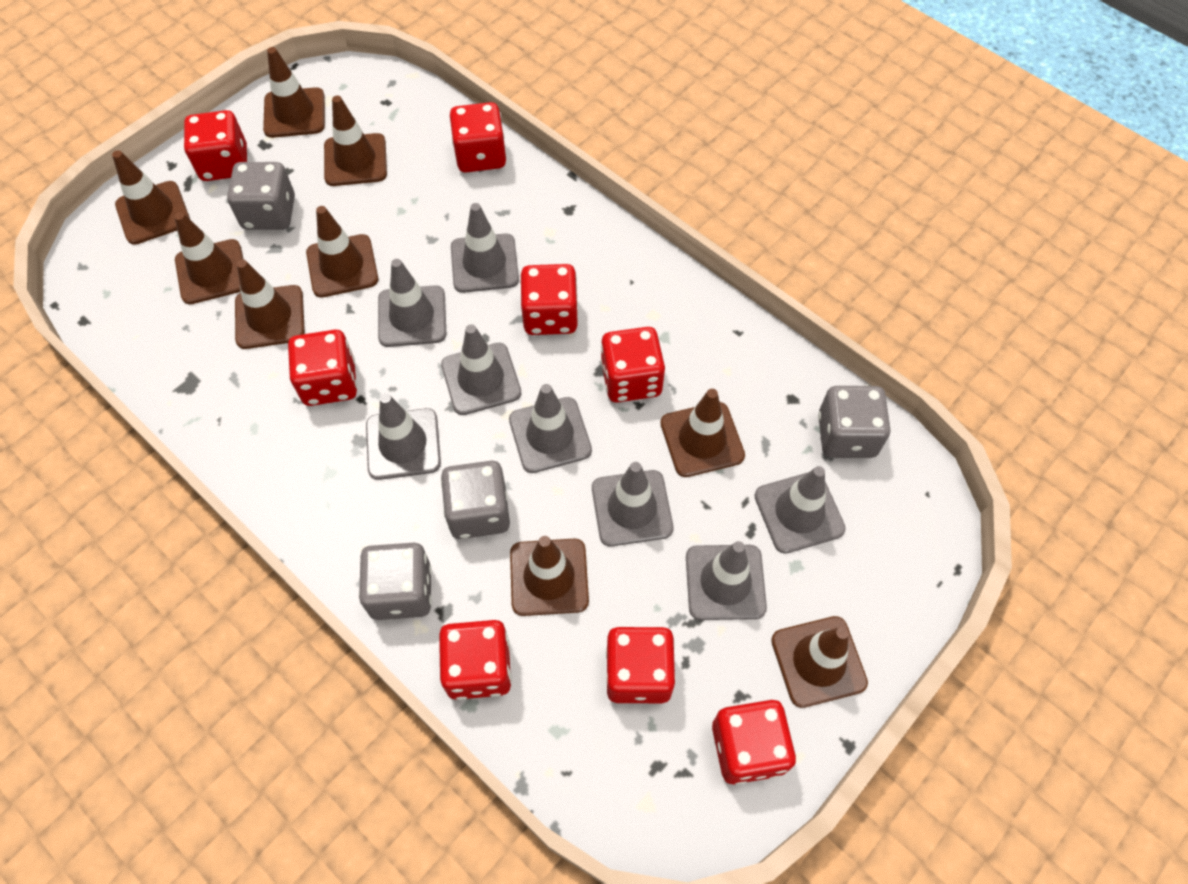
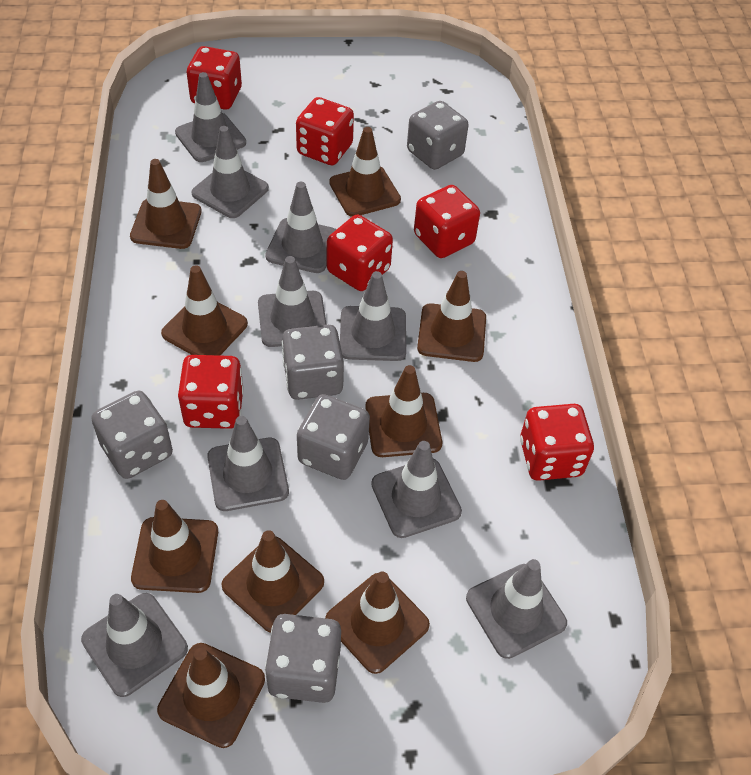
grey dice: [227,162,295,230] [359,543,432,620] [441,461,510,539] [818,386,890,458] = 4 -> [91,391,173,479] [265,614,341,703] [282,325,344,400] [297,394,370,480] [407,101,469,170] = 5
grey traffic cone: [366,394,441,480] [378,259,446,347] [441,324,521,415] [451,203,519,293] [509,384,592,473] [592,462,673,546] [686,541,767,620] [754,466,846,554] = 8 -> [81,593,188,697] [175,72,246,162] [191,126,269,218] [207,416,289,511] [258,256,327,347] [265,182,336,273] [340,271,406,361] [371,441,462,538] [466,559,567,659] = 9
red dice: [184,110,247,181] [288,330,357,406] [439,620,512,700] [450,102,507,173] [521,264,578,335] [601,327,665,403] [606,627,676,703] [712,700,796,785] = 8 -> [178,355,244,429] [187,46,242,110] [296,97,354,165] [327,215,393,291] [414,185,480,258] [520,404,594,481] = 6

